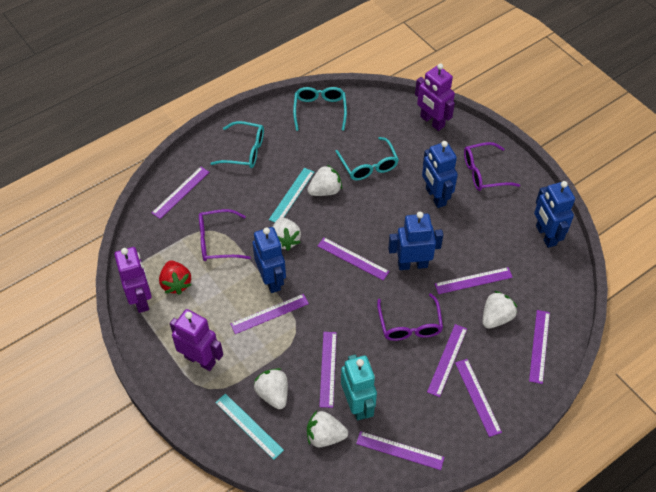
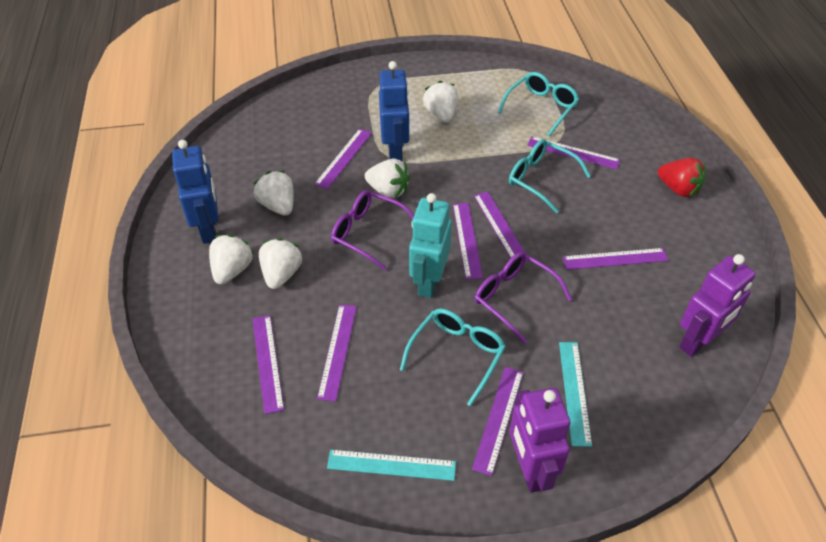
blue robot: [253,227,286,293] [388,212,443,270] [422,141,458,208] [534,181,575,248] = 4 -> [172,140,219,244] [379,61,410,162] = 2
purple glasses: [199,209,251,261] [377,293,443,341] [464,142,520,191] = 3 -> [331,190,414,270] [475,252,572,344] = 2
purple robot: [114,247,152,313] [170,309,223,371] [415,63,455,131] = 3 -> [509,388,570,493] [679,254,756,357] = 2
purple ruler: [152,167,209,219] [230,294,309,334] [318,237,390,280] [319,332,337,408] [356,431,444,470] [427,324,467,397] [435,267,513,294] [455,359,502,437] [529,310,550,384] = 9 -> [252,315,284,414] [314,129,372,189] [317,304,357,402] [453,203,483,280] [472,367,523,476] [474,192,529,261] [527,136,620,169] [563,248,669,270] = 8

